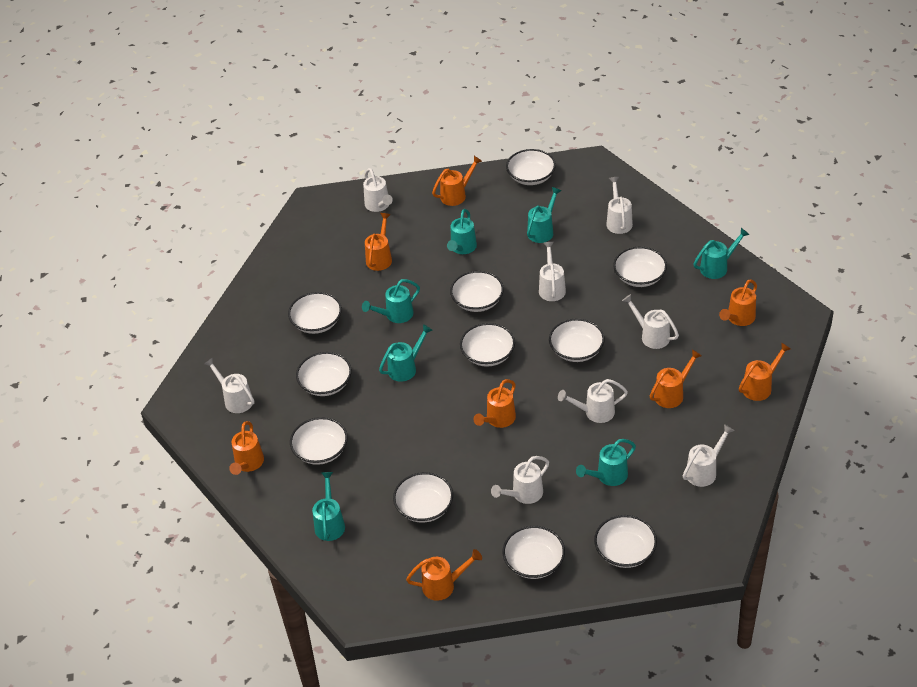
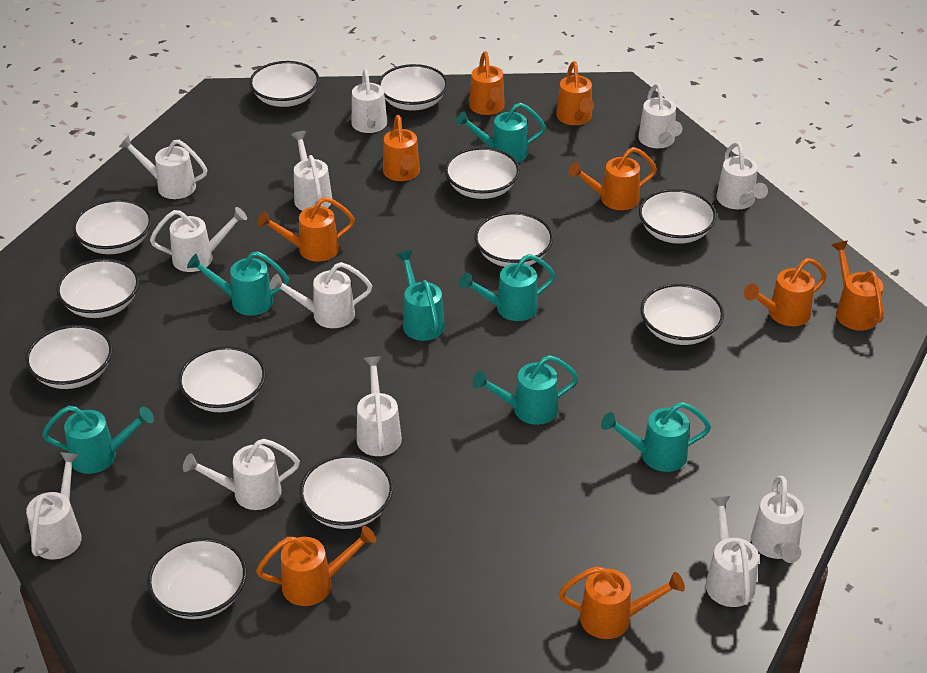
orange watering can: [229,421,264,475] [365,213,392,271] [406,549,482,601] [432,156,482,206] [474,379,516,428] [650,349,702,408] [719,279,757,326] [739,342,791,401] = 8 -> [256,526,376,606] [257,197,355,262] [383,115,420,181] [469,51,505,115] [556,61,594,125] [559,566,685,639] [568,147,657,210] [744,258,827,326] [831,241,883,331] = 9
white bowl: [288,292,342,334] [290,417,348,465] [296,352,352,396] [393,472,453,523] [450,271,504,312] [460,323,515,367] [502,526,565,579] [506,149,556,185] [549,319,605,362] [594,515,657,568] [613,247,667,287] = 11 -> [25,325,113,389] [56,259,139,318] [73,199,152,254] [147,537,247,619] [178,346,266,412] [249,61,319,107] [300,454,393,529] [378,64,448,111] [445,147,520,199] [475,212,553,267] [639,189,716,244] [640,284,724,345] = 12
white watering can: [204,357,254,413] [363,168,393,212] [491,456,549,504] [539,242,566,301] [558,379,628,423] [606,177,633,234] [622,294,679,349] [683,424,735,487] = 8 -> [26,452,82,560] [119,135,207,199] [150,207,247,272] [183,439,300,510] [269,262,372,328] [291,131,332,211] [352,69,387,133] [357,357,402,456] [638,84,682,148] [706,496,759,607] [716,142,768,209] [751,476,804,563] = 12

